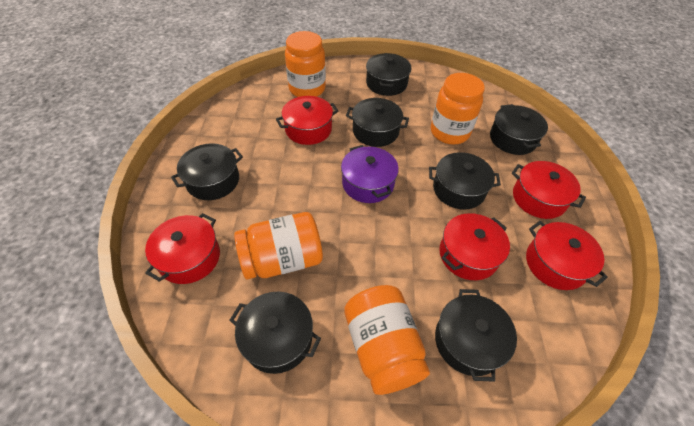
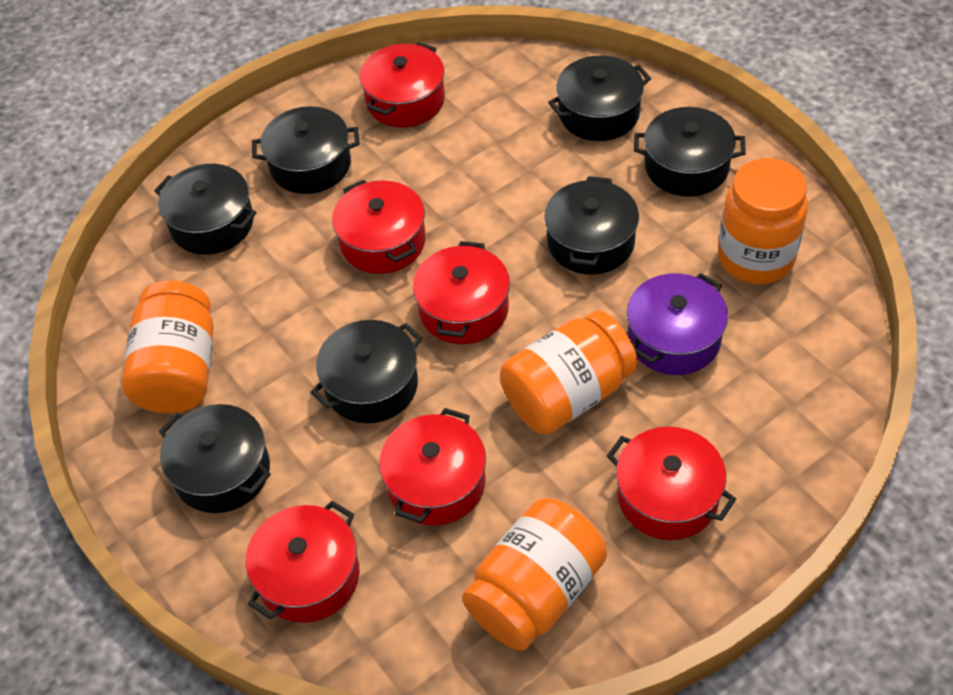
red pot: [145,213,220,284] [276,96,339,145] [439,213,510,280] [512,161,586,219] [526,221,608,290] = 5 -> [246,501,360,623] [332,180,426,274] [360,42,445,127] [379,408,486,525] [413,241,510,344] [607,427,736,540] = 6

